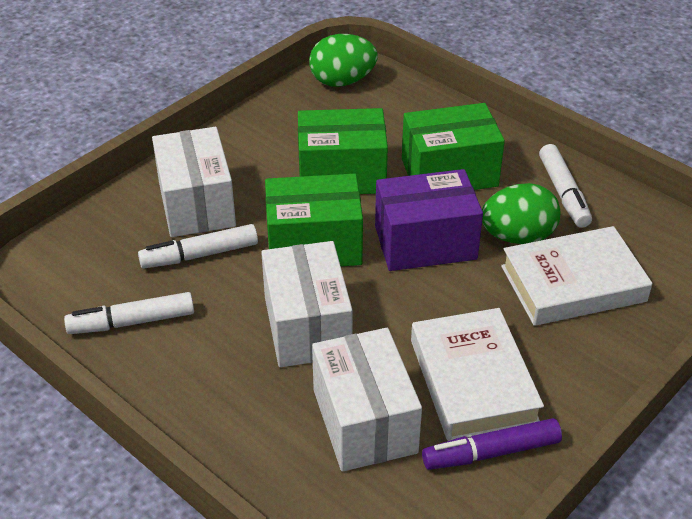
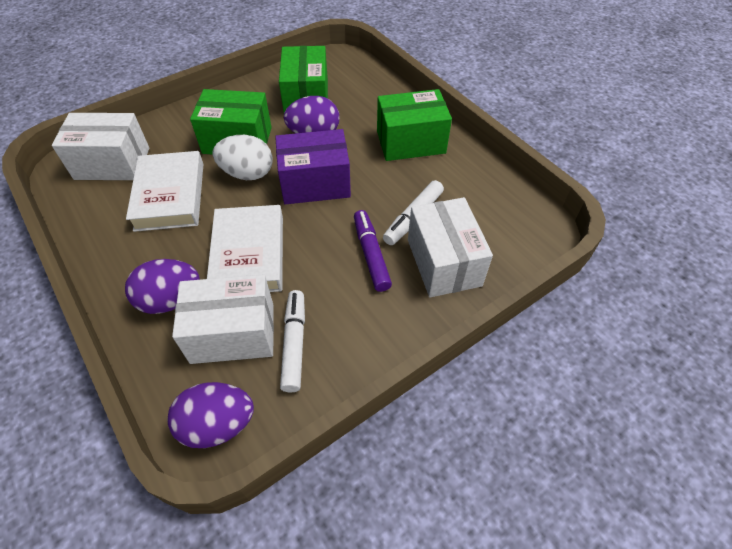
green egg: [309,34,378,87] [482,183,560,244] = 2 -> none = 0
purple egg: none = 0 -> [125,259,200,314] [167,382,254,448] [284,96,339,133] = 3
white egg: none = 0 -> [213,135,273,180] = 1
white marker: [64,292,194,334] [138,224,258,268] [539,144,592,228] = 3 -> [280,290,305,392] [383,180,444,245] = 2

